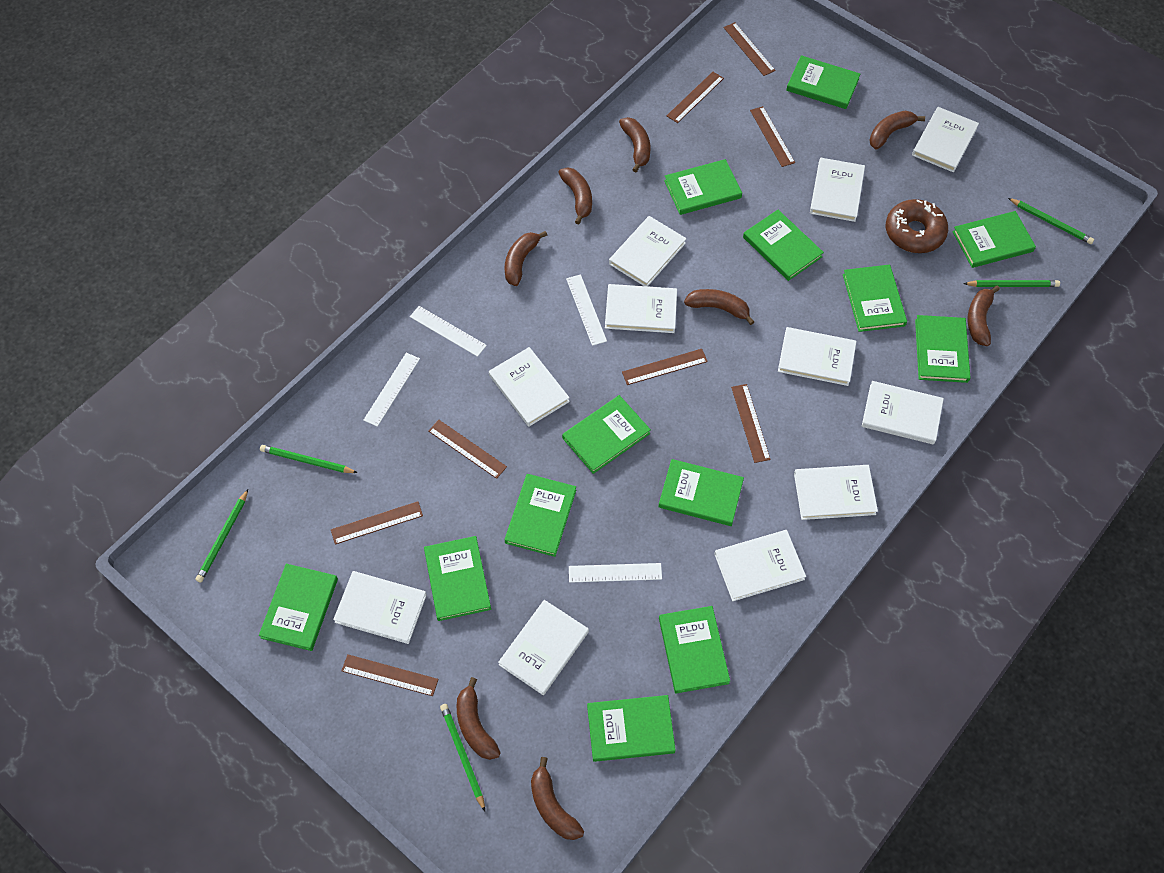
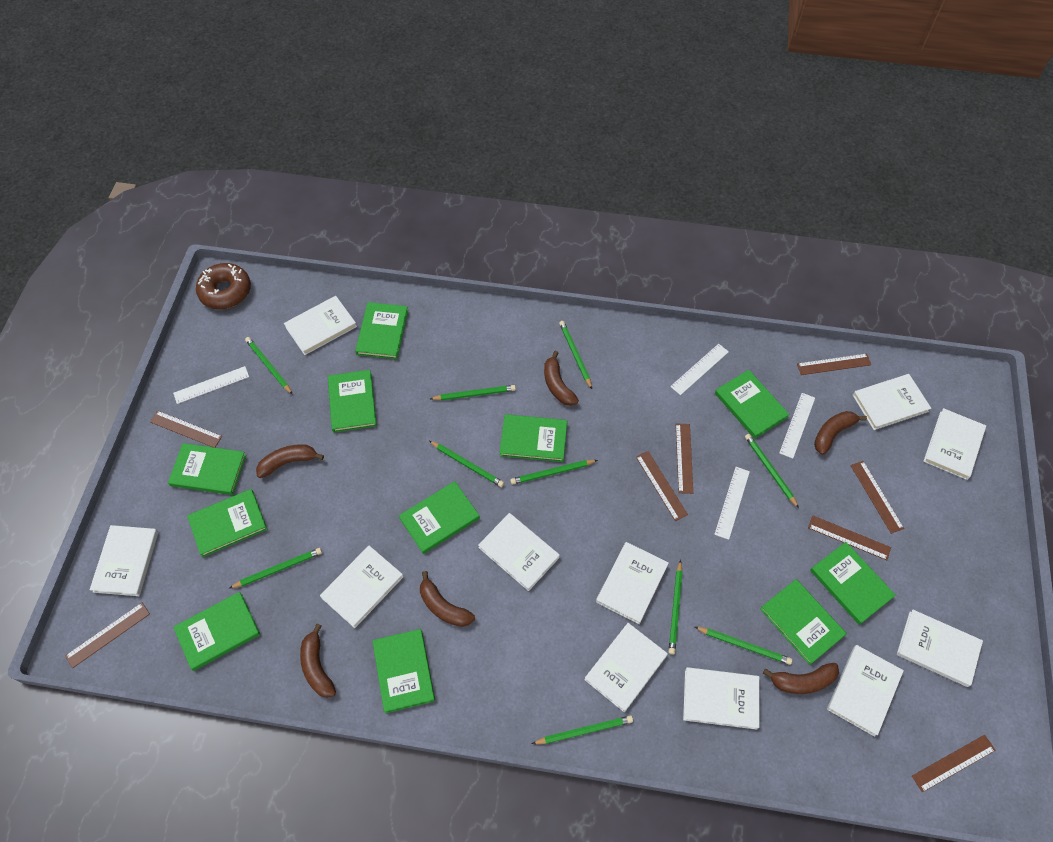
brown banana: [457,677,501,760] [505,231,547,286] [531,757,584,840] [558,167,592,225] [619,117,650,173] [684,289,754,325] [869,111,925,150] [968,285,1000,346] = 8 -> [256,444,324,478] [300,624,336,698] [420,571,475,627] [544,351,579,406] [763,663,839,694] [814,411,867,455] = 6
green book: [259,564,338,651] [424,536,491,621] [505,474,576,557] [562,395,651,474] [587,695,676,762] [658,459,744,526] [659,606,730,693] [664,159,742,215] [743,210,824,281] [786,55,860,109] [843,265,907,332] [915,315,970,383] [952,211,1036,268] = 13 -> [168,443,246,495] [173,592,260,671] [187,489,267,557] [328,370,377,433] [355,302,408,359] [372,629,435,713] [399,481,480,554] [499,414,567,462] [715,370,789,439] [760,579,847,665] [810,542,896,625] = 11
green pencil: [195,489,248,582] [260,445,358,473] [440,704,485,811] [963,280,1060,287] [1008,198,1094,244] = 5 -> [229,548,322,589] [245,337,293,395] [429,441,504,487] [430,385,516,401] [510,460,598,485] [532,715,633,744] [559,321,592,389] [669,560,683,655] [695,627,792,665] [745,434,799,508] = 10

